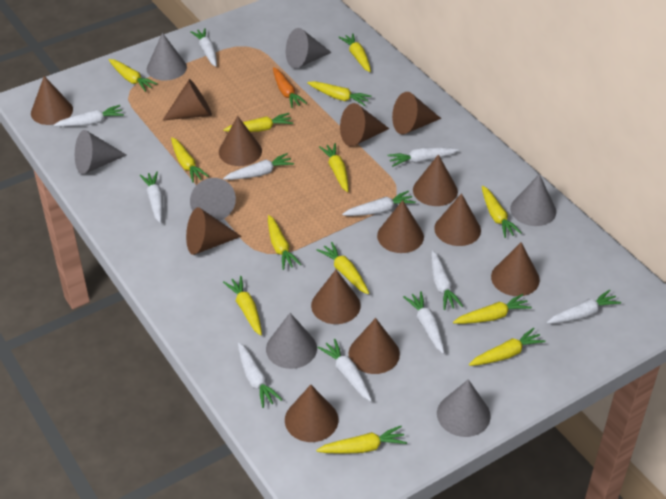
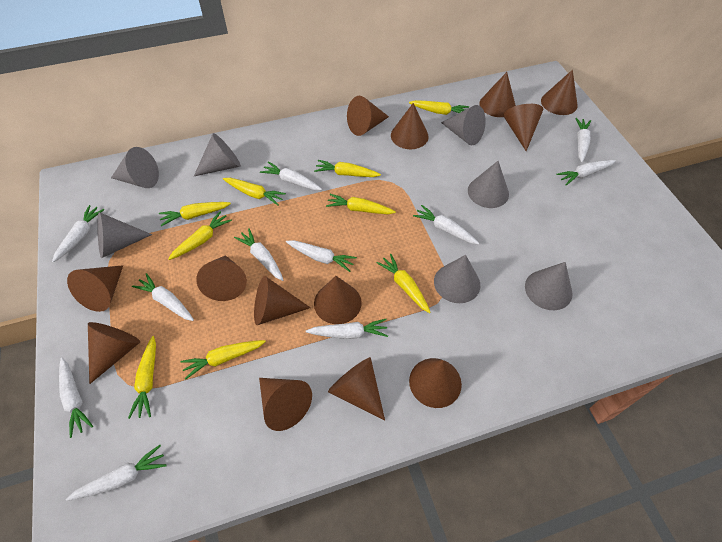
orange carrot: [273,67,307,108] = 1 -> none = 0
yellow carrot: [109,59,158,92] [171,137,209,183] [223,113,293,132] [223,276,262,336] [268,215,301,270] [307,81,372,106] [316,426,407,454] [317,242,369,294] [319,143,349,192] [339,33,371,72] [453,294,532,324] [469,328,546,366] [482,186,522,238] = 13 -> [128,336,156,419] [159,202,231,226] [168,211,232,260] [181,340,266,380] [223,178,286,205] [314,160,381,177] [326,194,396,214] [376,254,431,313] [409,100,469,115] = 9

